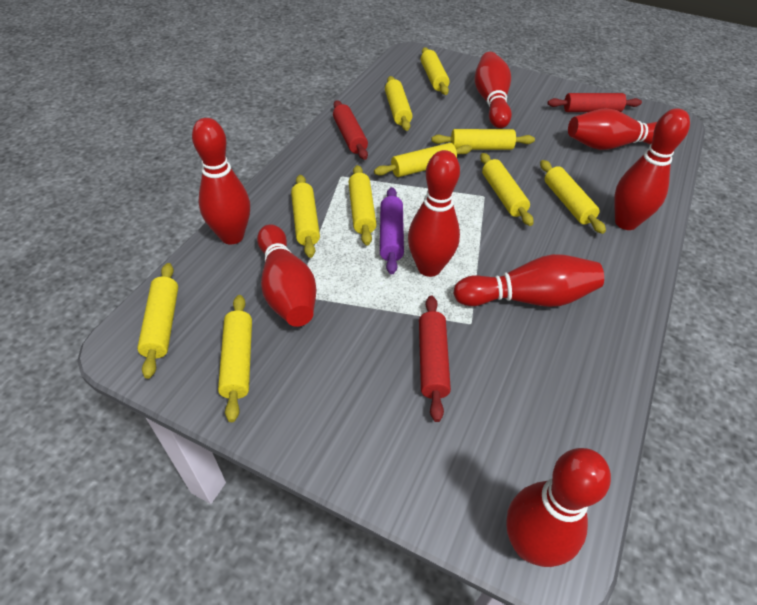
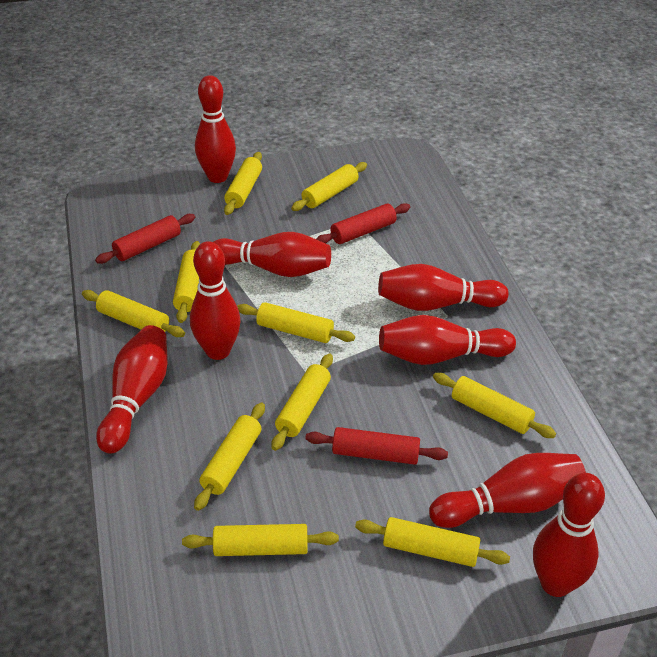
purple rolling pin: [380,187,404,274] = 1 -> none = 0

